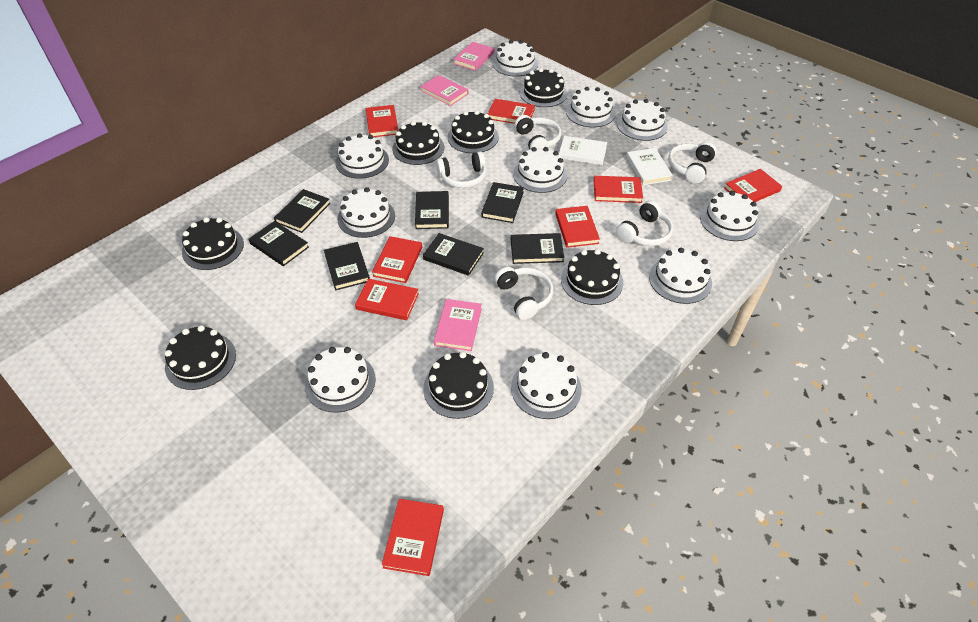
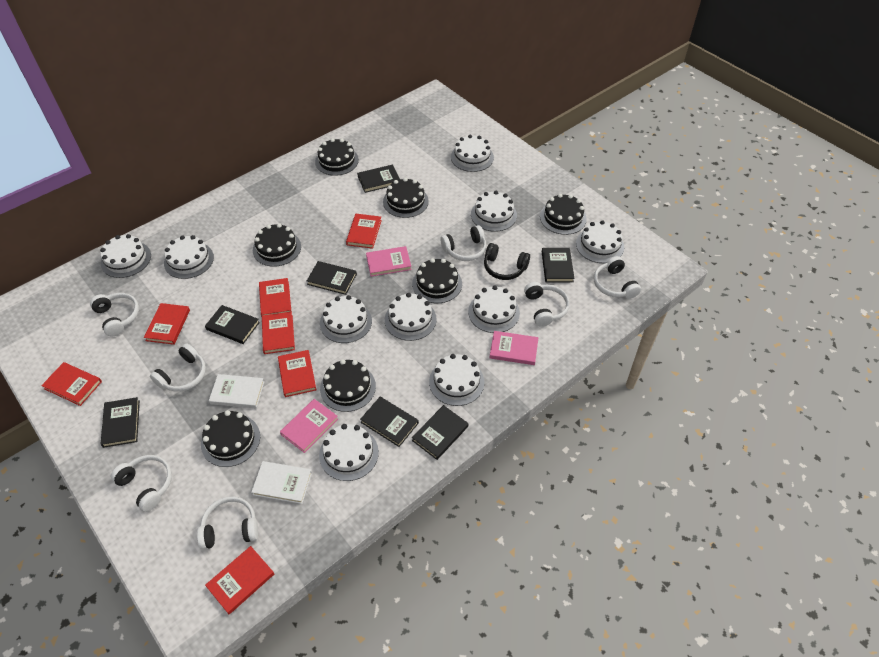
black headphones: none = 0 -> [484,243,530,280] = 1
red book: [355,279,419,320] [366,105,398,137] [372,236,422,283] [382,499,444,576] [488,99,535,124] [555,206,600,248] [594,176,643,203] [724,169,782,202] = 8 -> [41,362,102,406] [144,303,190,345] [205,546,274,614] [259,278,291,317] [262,312,295,354] [278,350,316,397] [346,214,382,249] = 7
white headphones: [436,151,486,188] [495,267,553,320] [514,115,561,149] [616,200,673,246] [668,142,716,183] = 5 -> [90,293,139,336] [111,455,172,512] [150,343,206,392] [197,496,258,550] [440,225,486,261] [524,282,570,327] [594,256,641,299] = 7

